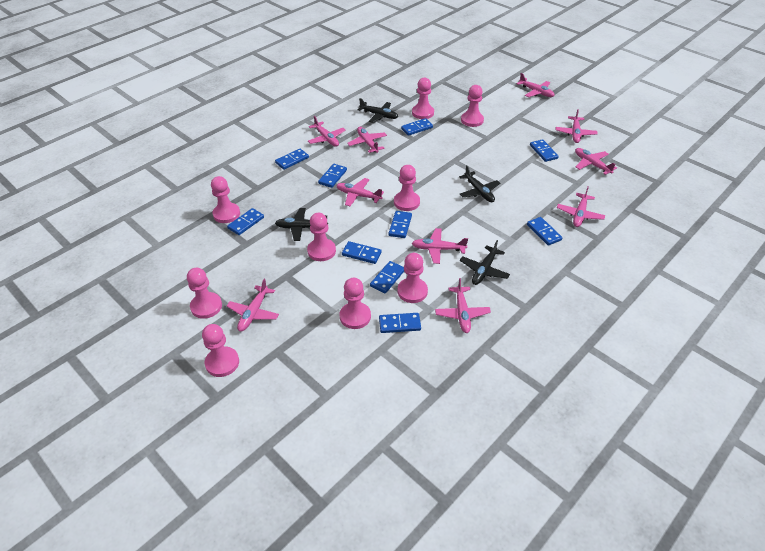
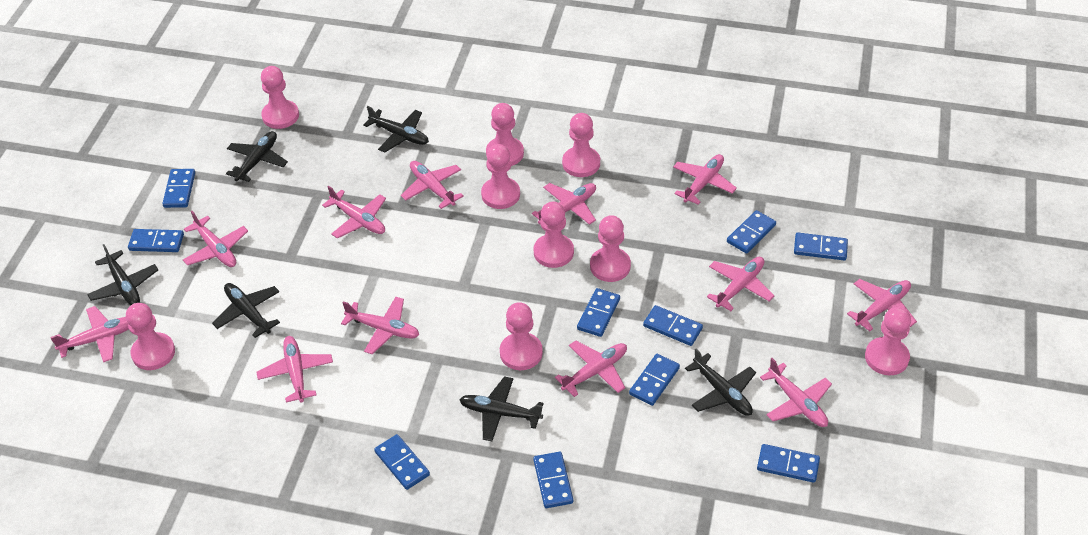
black plane: [275,208,328,241] [357,98,398,123] [459,165,500,202] [460,240,510,285] = 4 -> [87,244,158,305] [212,283,280,338] [226,131,288,182] [363,106,429,153] [459,376,544,441] [685,348,756,416] = 6
pink plane: [227,279,279,331] [308,116,346,147] [336,178,384,206] [347,127,387,153] [412,228,468,264] [435,278,491,333] [517,73,555,97] [556,109,598,143] [557,186,605,227] [575,148,617,175] = 10 -> [50,306,129,362] [183,211,248,267] [256,336,333,403] [322,186,386,238] [341,297,419,354] [401,161,464,209] [532,183,596,225] [555,341,627,397] [673,154,737,205] [707,257,775,311] [760,358,832,427] [847,279,917,331] = 12

